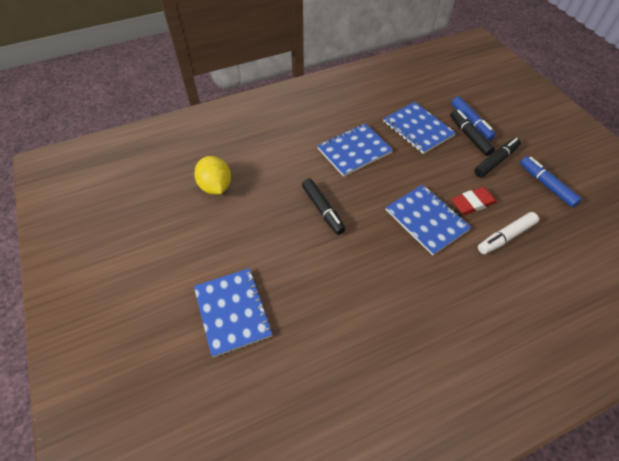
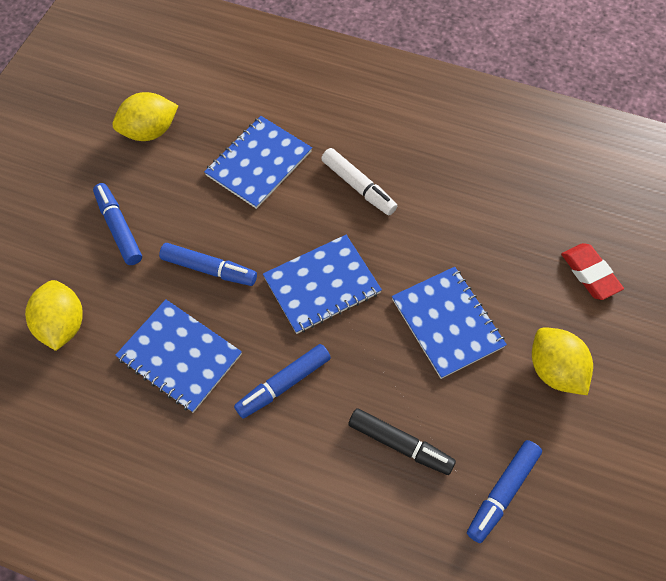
black marker: [302,179,346,235] [450,110,495,156] [474,138,521,177] = 3 -> [348,408,456,475] = 1
blue marker: [451,97,496,141] [520,156,582,207] = 2 -> [93,183,142,265] [159,243,257,286] [234,344,331,419] [467,440,542,543] = 4
yellow lemon: [194,156,231,195] = 1 -> [25,280,83,351] [112,92,178,141] [532,327,593,395] = 3

